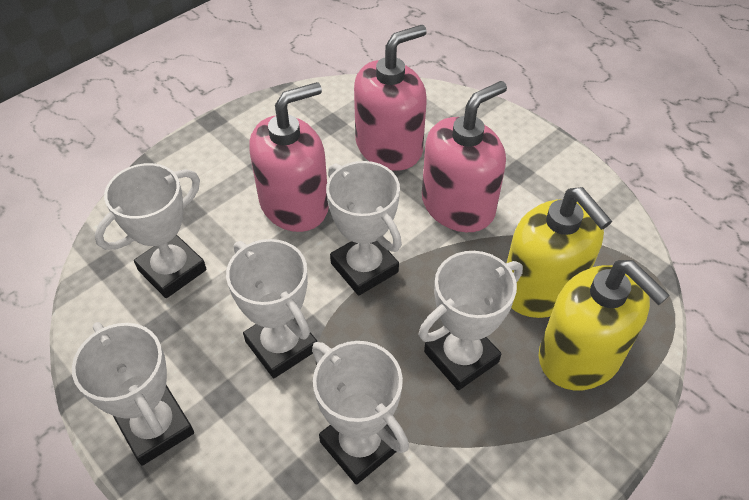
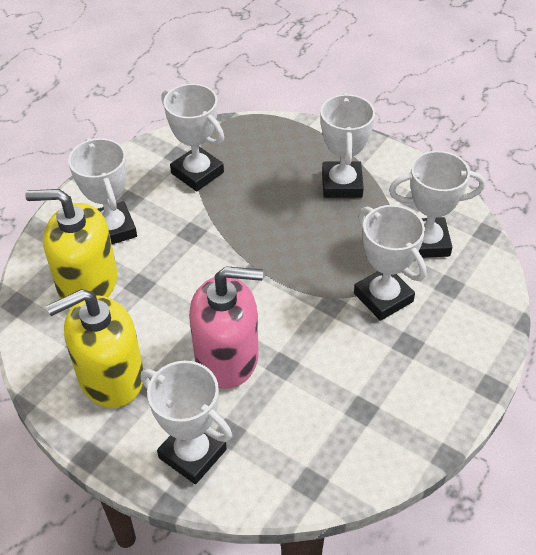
pink soap dispenser: [249,82,329,232] [354,25,427,170] [422,81,507,232] = 3 -> [189,266,263,389] = 1

